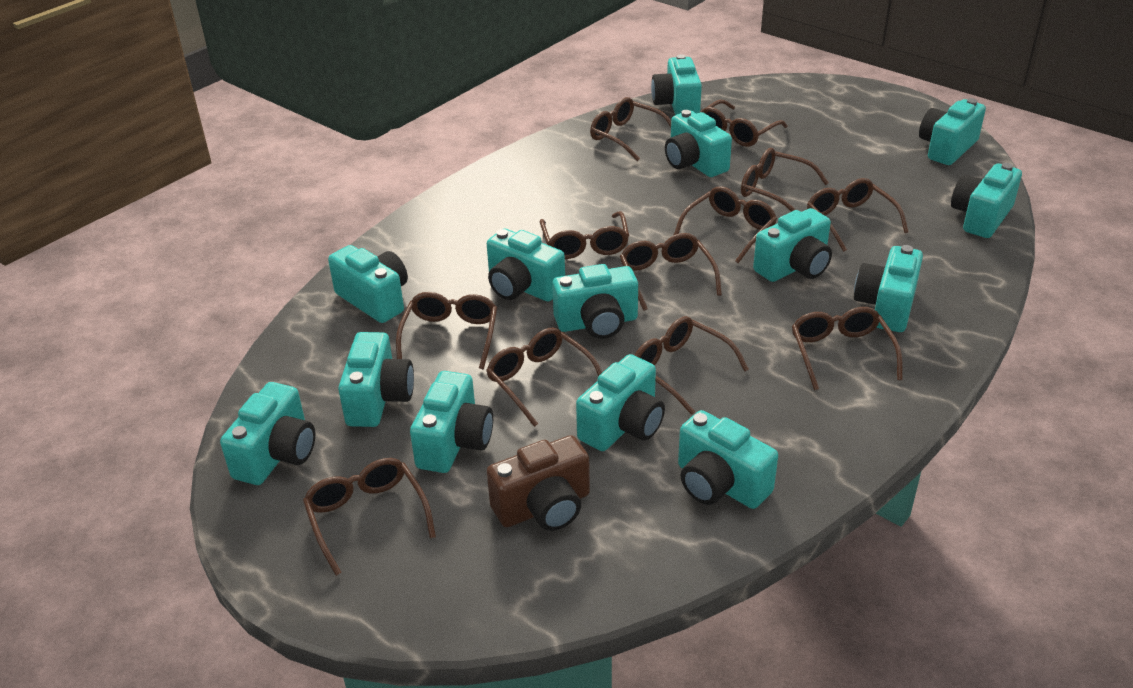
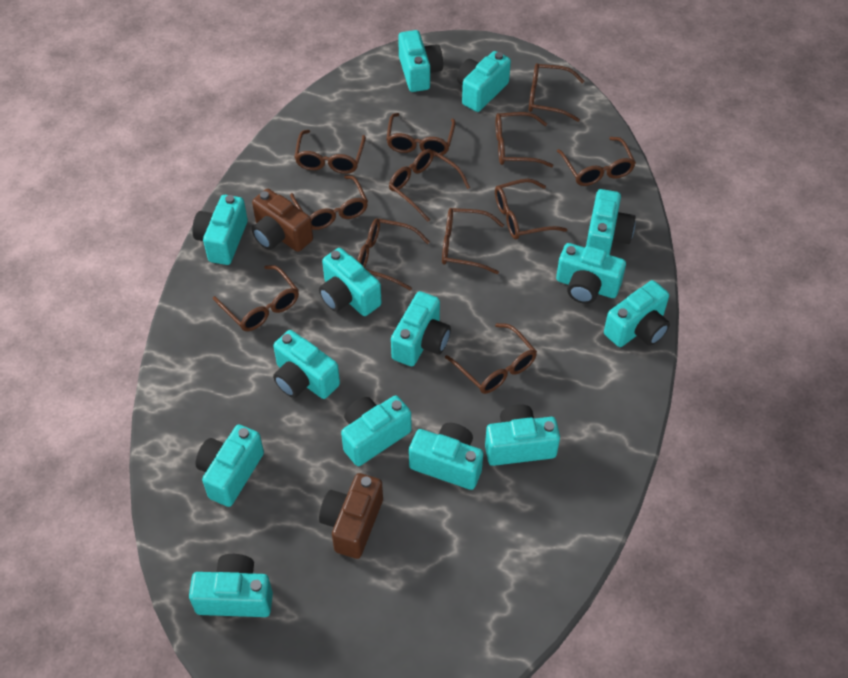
brown camera: [487,435,590,531] = 1 -> [252,189,313,252] [319,473,383,559] = 2

